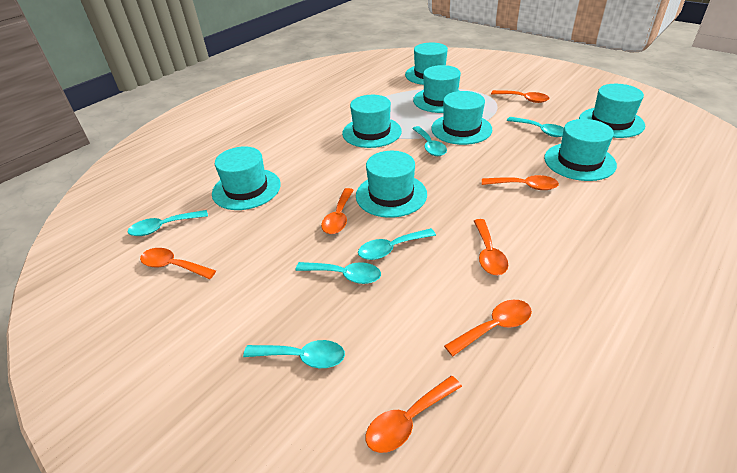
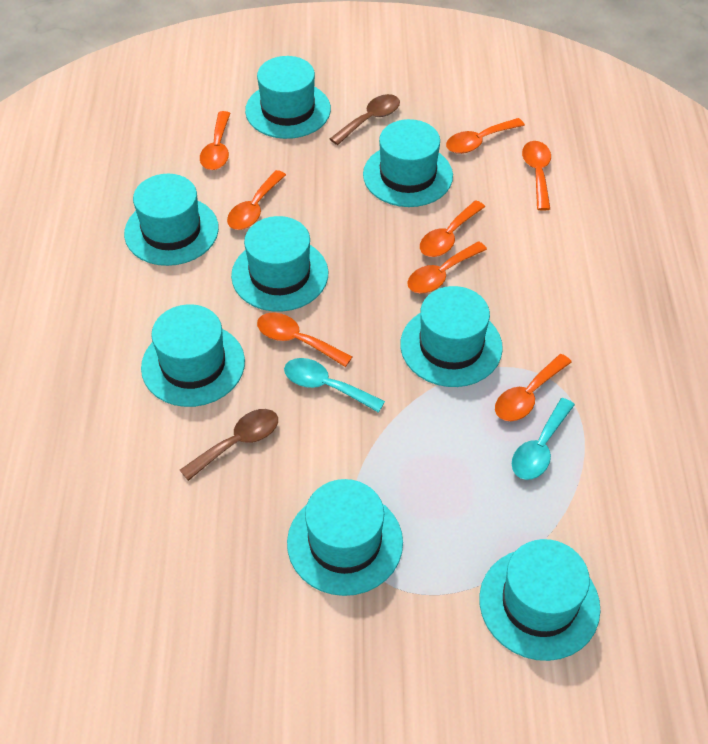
brown spoon: none = 0 -> [180,409,278,481] [330,94,400,145] = 2
orange spoon: [140,248,216,279] [321,188,354,234] [365,376,462,453] [444,300,532,356] [474,219,508,275] [482,175,559,190] [491,90,549,103] = 7 -> [200,111,231,170] [227,170,286,230] [257,312,352,367] [407,241,487,293] [420,200,485,257] [446,118,525,154] [495,354,572,421] [522,141,551,211] = 8
turquoise spoon: [128,210,208,236] [243,340,345,368] [295,262,381,284] [358,228,436,260] [412,126,447,156] [507,117,564,137] = 6 -> [284,358,385,413] [512,398,575,480] = 2

